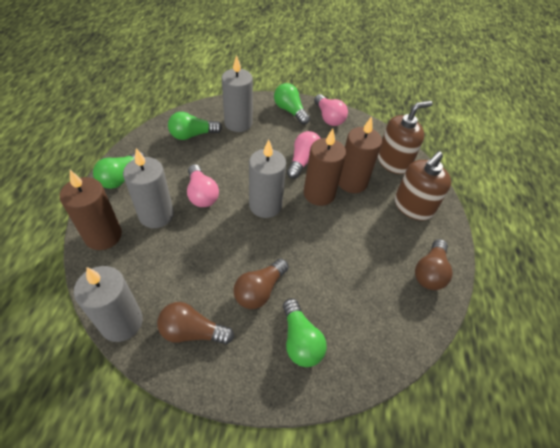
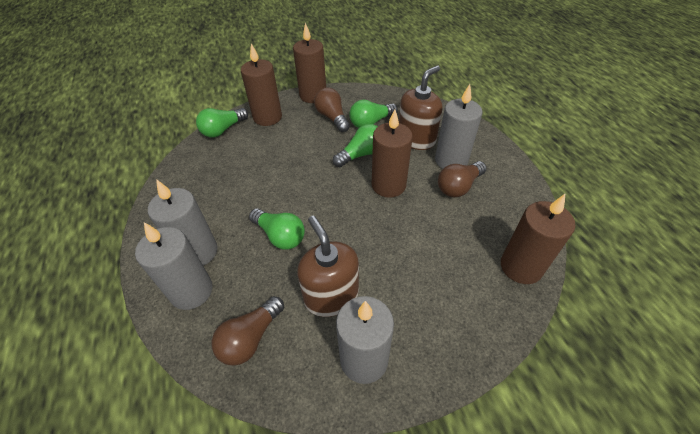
brown candle: [60,170,122,250] [304,129,346,206] [338,116,382,193] = 3 -> [241,43,282,126] [293,22,326,103] [372,109,413,198] [501,194,575,284] = 4
pink light bulb: [187,164,219,207] [287,131,321,179] [314,94,348,126] = 3 -> none = 0

